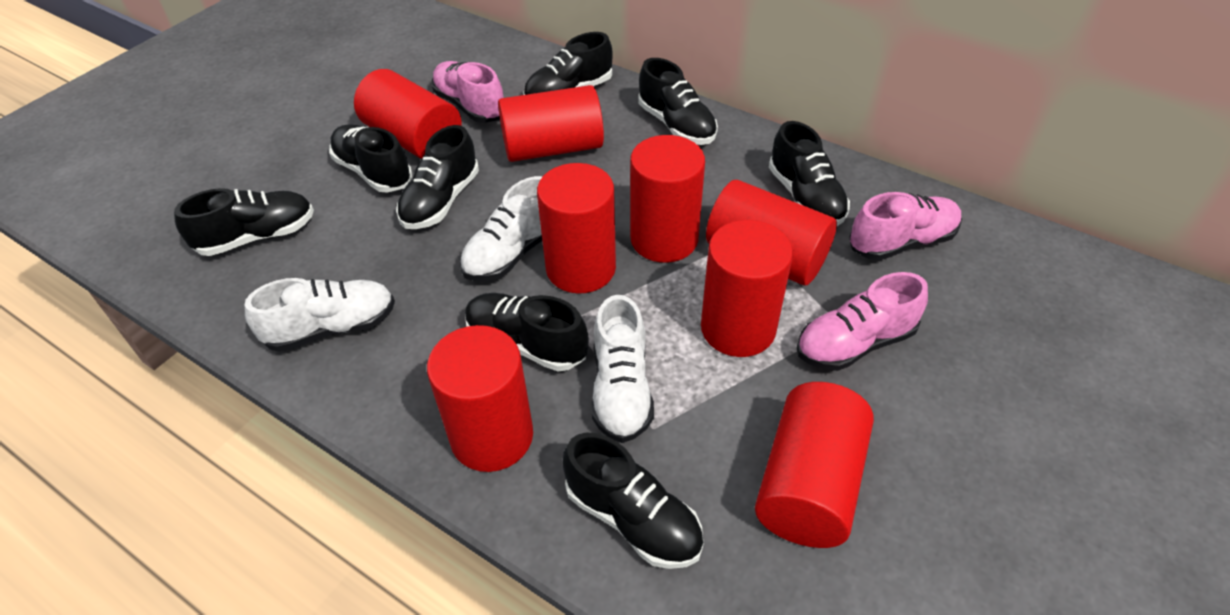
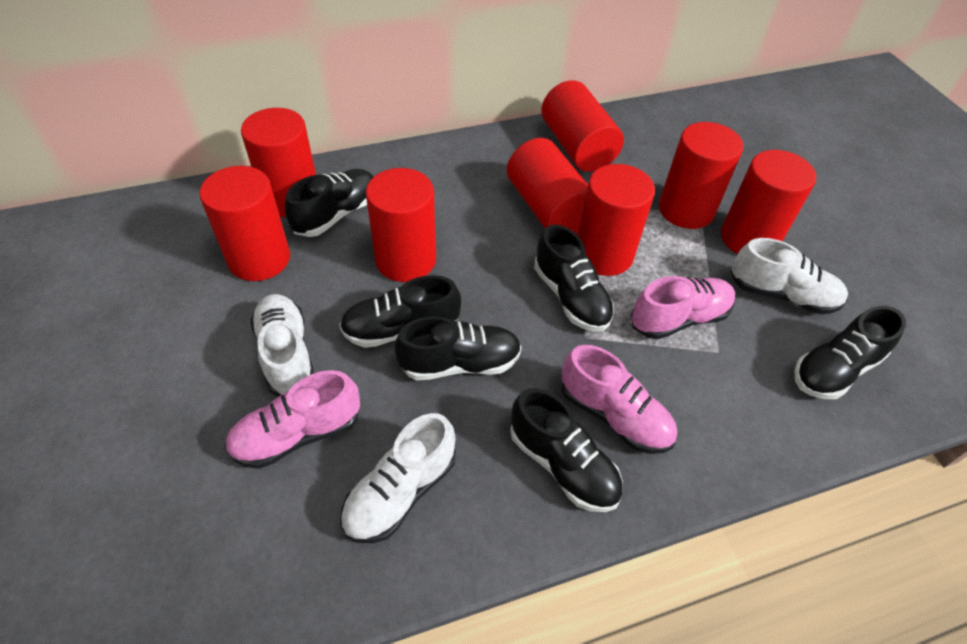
black shoe: [174,188,314,256] [329,124,412,193] [396,125,479,229] [465,293,589,371] [523,32,612,95] [563,433,703,569] [638,58,718,145] [769,121,850,226] = 8 -> [285,169,373,237] [339,275,461,348] [395,316,522,380] [510,388,623,512] [534,224,614,332] [794,306,906,399] = 6

